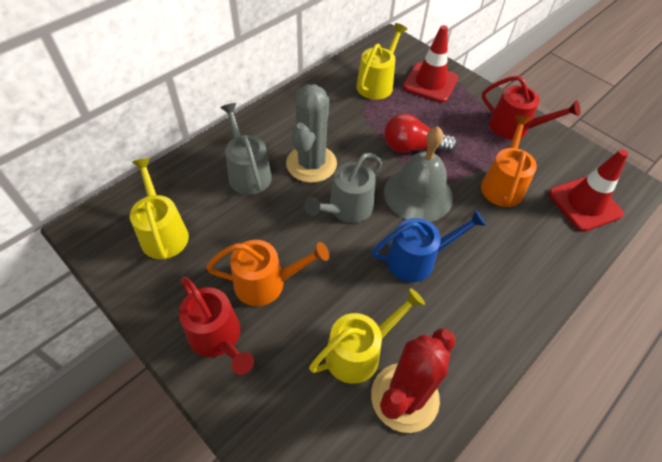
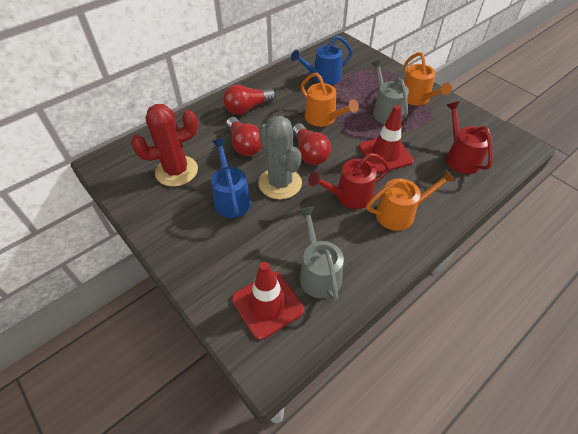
blue watering can: [372,210,486,282] = 1 -> [211,139,251,218] [291,35,353,85] = 2
grey bell: [384,126,453,222] = 1 -> none = 0
orange watering can: [206,240,329,306] [481,115,537,207] = 2 -> [301,73,359,127] [366,169,455,231] [404,52,452,106] = 3
red light bulb: [384,113,457,153] = 1 -> [223,84,276,115] [226,117,262,156] [292,123,331,165] = 3
yellow watering can: [130,158,189,259] [309,288,425,384] [356,23,407,100] = 3 -> none = 0

